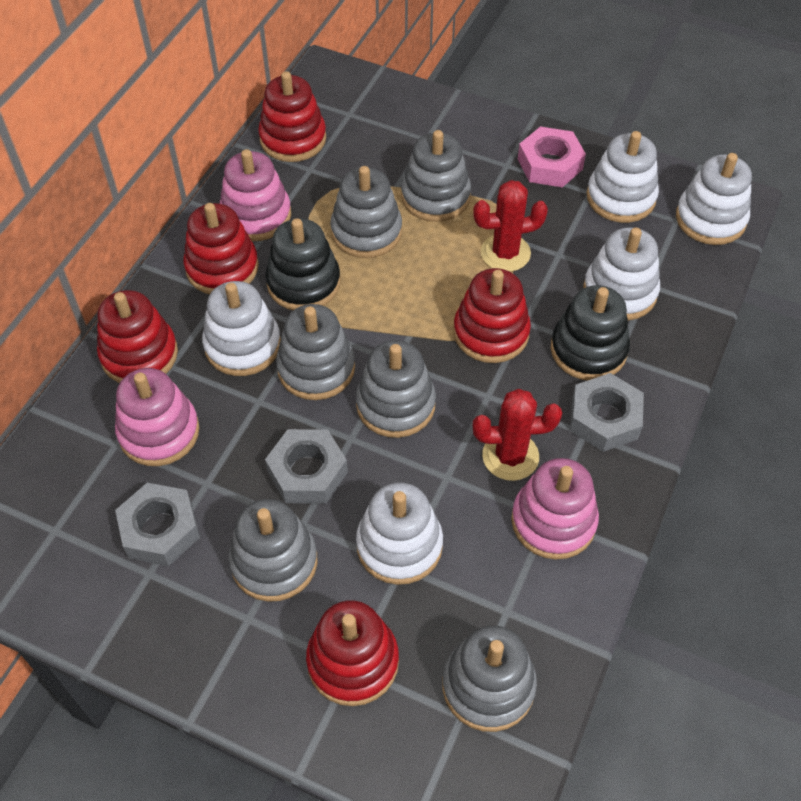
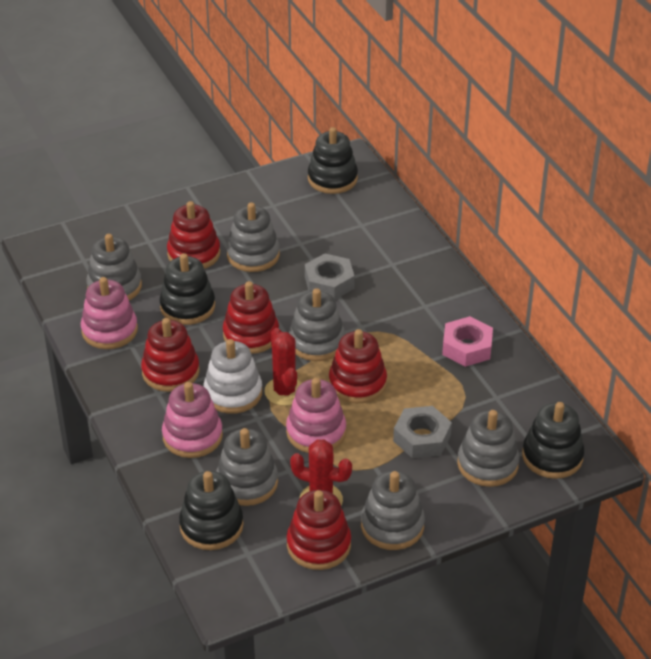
black stacking toy: [266,218,340,310] [551,285,630,380] = 2 -> [159,253,215,325] [179,471,244,550] [308,127,358,194] [522,402,585,479] = 4
grey nut: [115,483,200,566] [265,429,348,504] [570,373,644,452] = 3 -> [305,253,355,300] [393,406,452,458] = 2
white stacking toy: [202,281,281,376] [356,482,443,585] [583,227,660,320] [587,131,659,223] [676,153,752,245] = 5 -> [203,339,262,414] = 1

